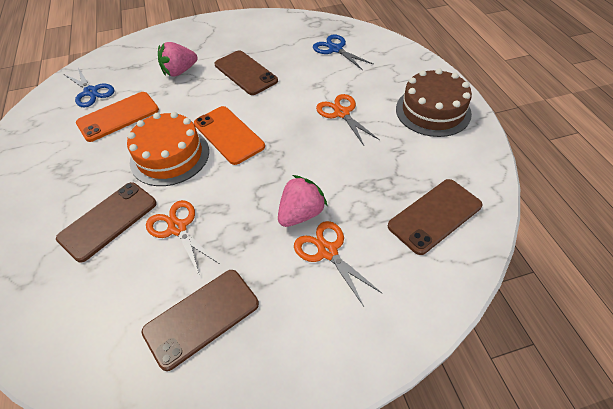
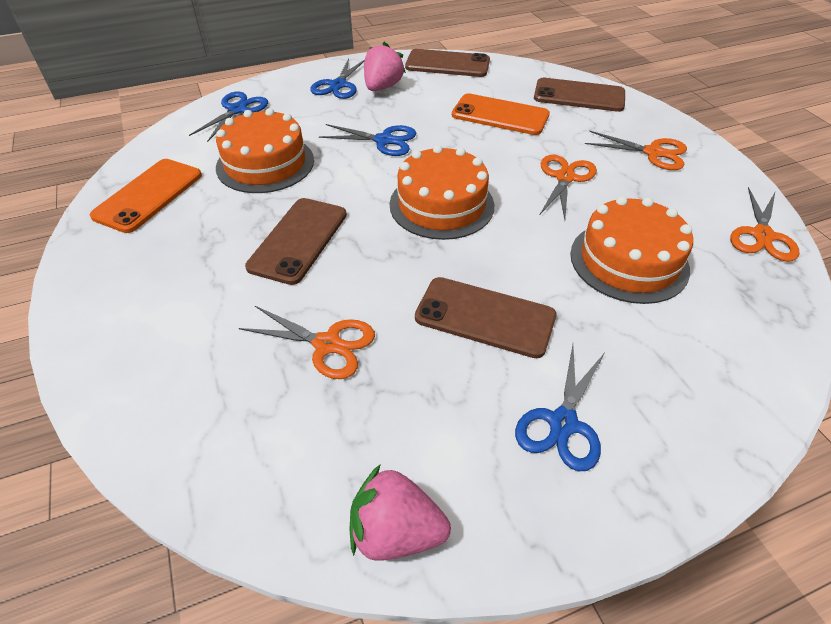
blue scissors: [64,68,114,107] [313,35,374,70] = 2 -> [189,91,268,142] [310,58,364,99] [319,124,416,156] [515,345,604,471] = 4
brown cake: [396,68,472,137] = 1 -> none = 0
orange cake: [127,112,209,186] = 1 -> [216,108,314,193] [390,145,494,240] [570,196,693,304] = 3
orange scissors: [146,200,220,277] [294,221,383,306] [316,94,380,146] = 3 -> [239,306,375,379] [540,155,597,220] [585,131,687,170] [731,187,799,262] = 4

